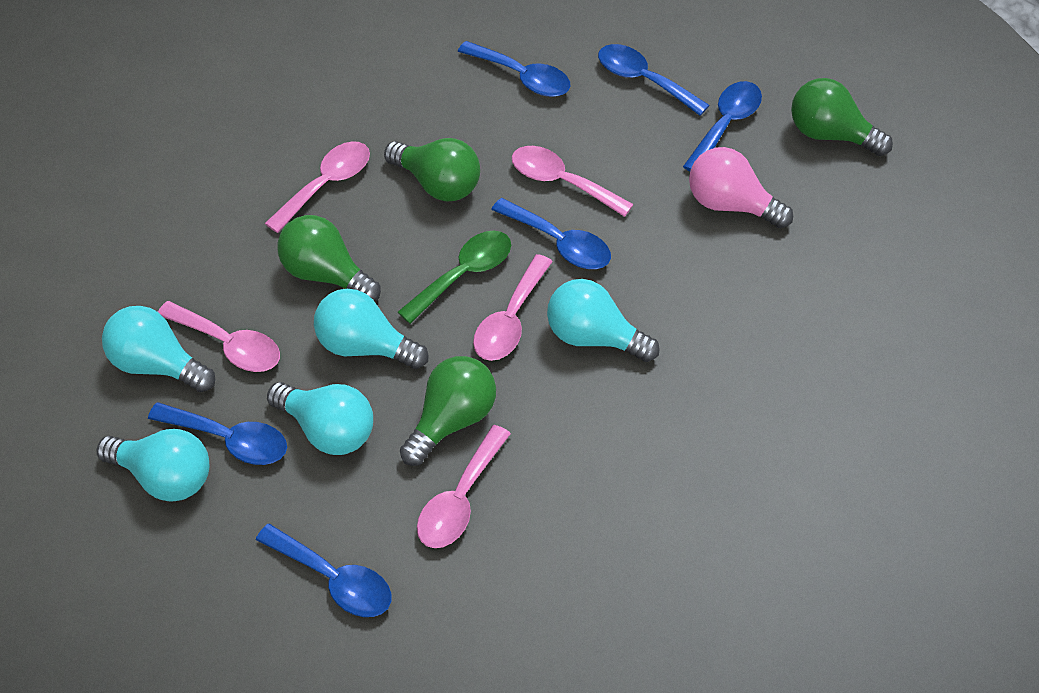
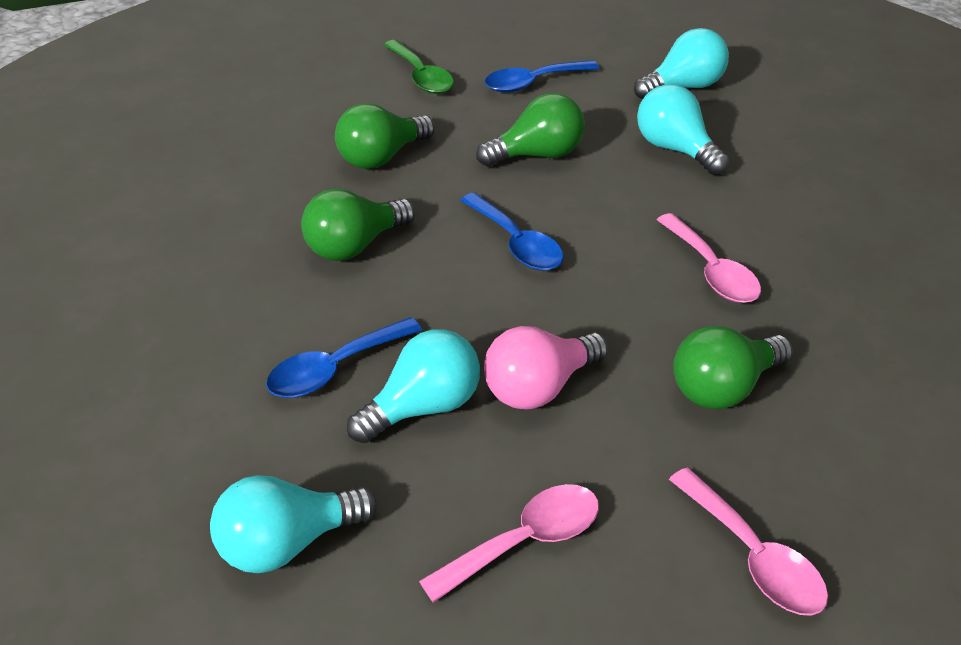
blue spoon: [148,402,287,465] [256,523,392,617] [458,41,571,97] [491,198,611,269] [598,44,710,116] [683,81,762,171] = 6 -> [266,317,422,398] [460,192,564,271] [484,60,599,93] = 3
pink spoon: [158,301,280,372] [265,141,370,233] [417,425,511,548] [473,254,553,361] [512,146,634,217] = 5 -> [419,484,599,603] [657,213,761,303] [669,467,828,616] = 3
turquoise light bulb: [96,429,210,501] [102,306,215,392] [267,382,373,455] [314,289,429,369] [547,279,660,362] = 5 -> [210,475,377,573] [347,329,480,443] [634,28,729,100] [637,84,729,175] = 4

